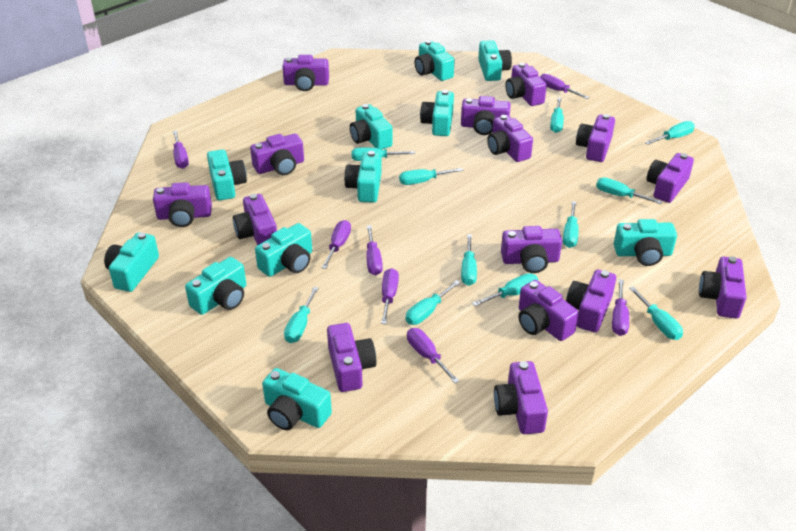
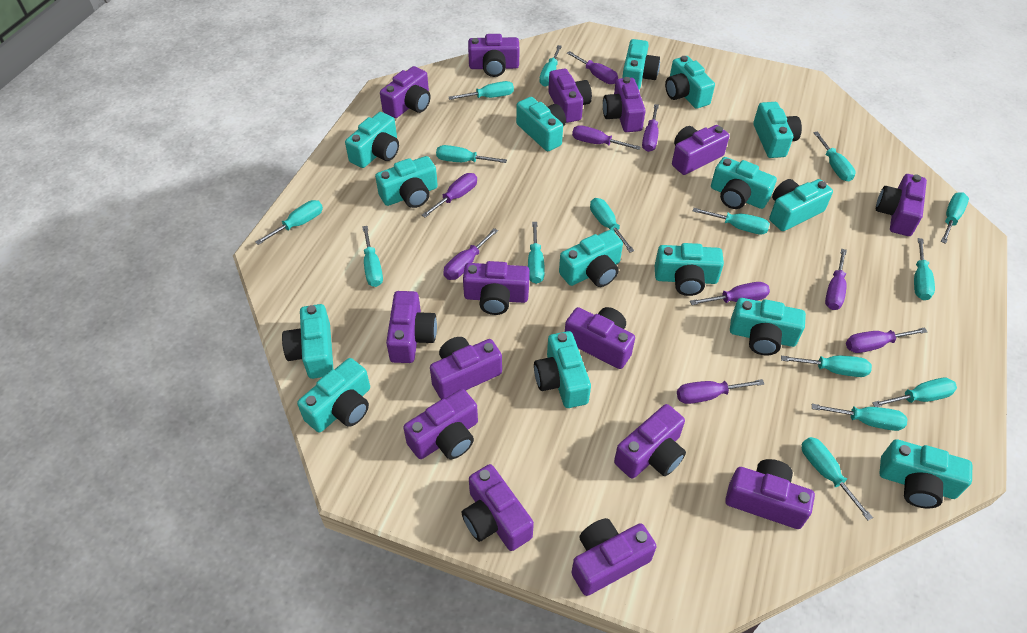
purple screwdriver: [173,131,189,169] [321,220,351,269] [366,225,383,275] [381,268,399,324] [407,328,459,383] [540,74,589,99] [612,279,629,336] = 7 -> [422,173,477,218] [443,228,498,280] [567,51,618,84] [572,125,641,150] [642,104,659,152] [677,379,764,404] [690,282,770,305] [825,249,847,310] [846,327,927,353] = 9
turquoise camera: [104,232,159,292] [185,257,246,315] [207,149,247,201] [255,223,312,277] [262,368,332,430] [344,151,382,203] [350,104,393,150] [415,40,455,81] [420,90,454,136] [478,40,512,81] [614,219,677,266] = 11 -> [282,304,334,379] [297,358,370,432] [345,112,399,168] [375,156,438,208] [516,97,566,151] [534,331,591,408] [559,230,623,287] [622,39,660,90] [655,243,724,296] [665,56,715,109] [711,157,777,209] [730,298,806,355] [753,102,802,158] [769,179,833,231] [879,439,972,508] = 15
turquoise screwdriver: [284,287,318,343] [351,147,415,161] [399,168,463,185] [406,280,460,325] [461,234,477,286] [472,273,538,306] [550,97,564,133] [563,201,579,248] [596,178,662,204] [629,287,683,340] [645,121,695,145] = 11 -> [256,200,323,245] [362,226,383,287] [436,145,507,163] [448,81,514,100] [528,222,545,284] [540,45,562,86] [590,198,634,253] [693,208,770,235] [781,355,872,377] [802,437,873,520] [812,404,908,431] [813,131,856,181] [872,378,957,407] [914,238,935,300] [941,192,969,244] = 15

